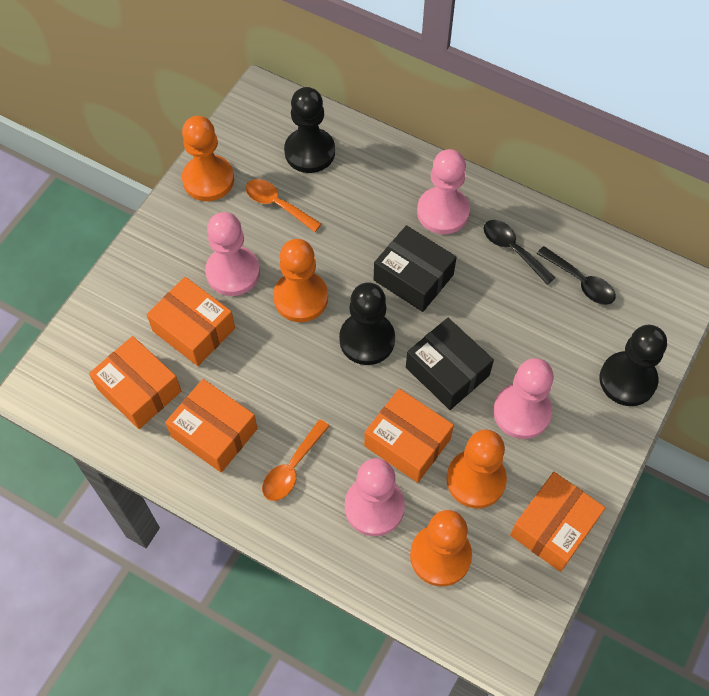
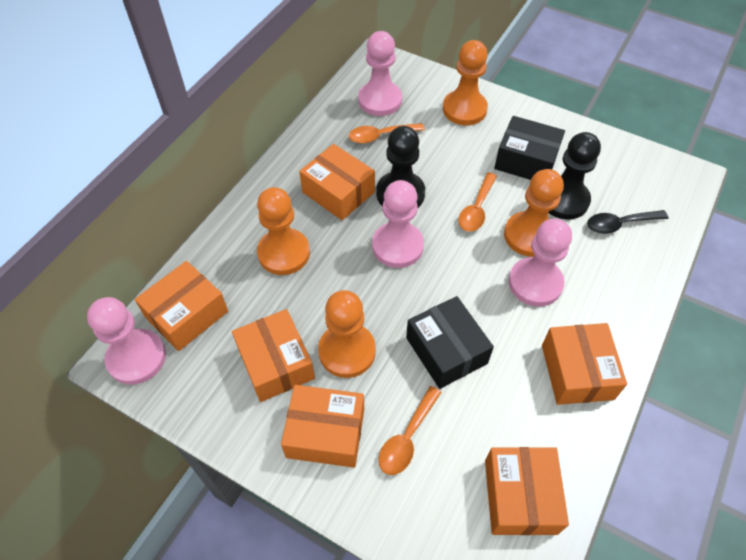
black pawn: [284,87,335,173] [339,282,395,365] [600,325,667,406] = 3 -> [376,126,425,207] [549,132,601,219] = 2
black spoon: [483,220,555,285] [537,246,616,305] = 2 -> [587,210,668,234] = 1
orange box: [89,336,181,429] [146,277,235,366] [165,379,258,473] [364,389,454,483] [510,472,605,572] = 5 -> [135,261,228,351] [232,309,315,402] [281,385,364,468] [299,144,375,220] [485,447,569,535] [542,323,627,405] = 6
orange spoon: [245,179,321,232] [262,419,330,501] = 2 -> [349,123,425,144] [379,386,442,475] [459,172,497,232] = 3

